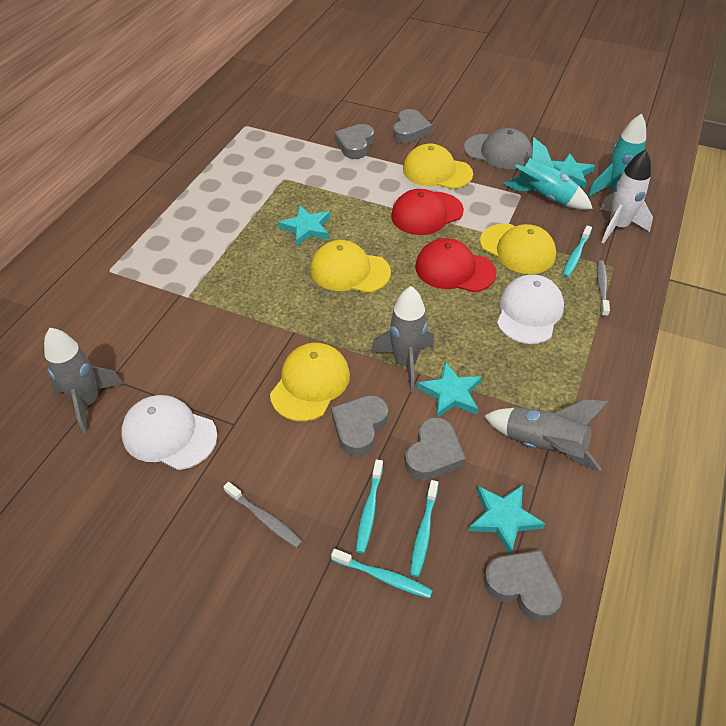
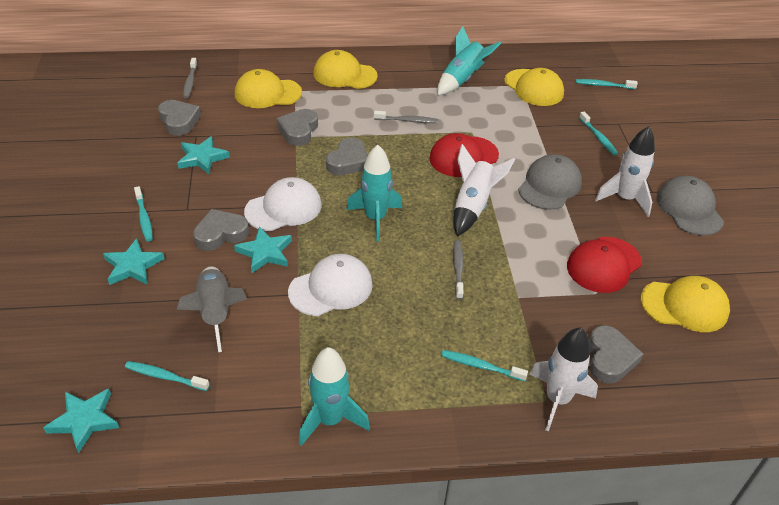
grey cap: [464,128,532,169] = 1 -> [518,154,582,210] [657,176,724,236] = 2
grey rocket: [44,328,124,435] [371,286,434,392] [484,400,609,471] = 3 -> [176,266,247,352] = 1
grey toothbrush: [223,482,303,548] [597,260,610,317] = 2 -> [183,58,197,98] [374,111,438,123] [453,240,463,300] = 3
turquoise rocket: [504,137,593,210] [588,113,646,197] = 2 -> [299,347,370,446] [346,145,402,242] [437,26,501,96] = 3
turquoise toothbrush: [331,549,433,599] [356,459,383,554] [410,480,438,577] [562,226,592,277] = 4 -> [125,361,210,391] [134,186,153,242] [441,350,528,382] [575,79,638,89] [579,111,618,156] = 5
white rocket: [600,149,653,243] = 1 -> [453,144,515,236] [529,327,598,431] [595,126,655,217] = 3

